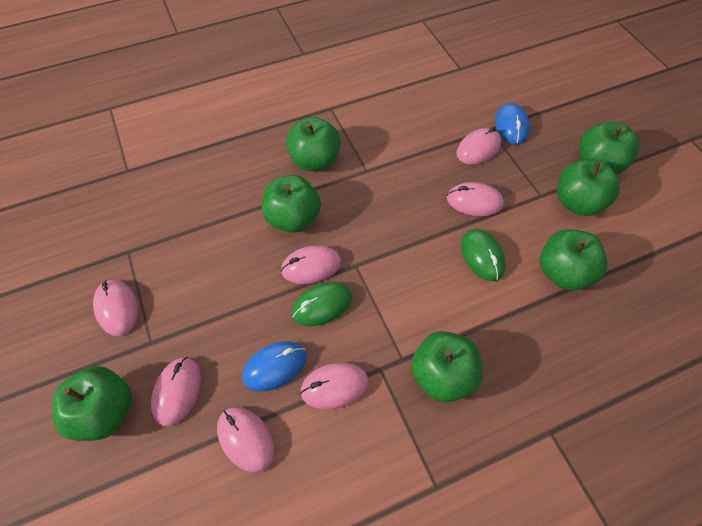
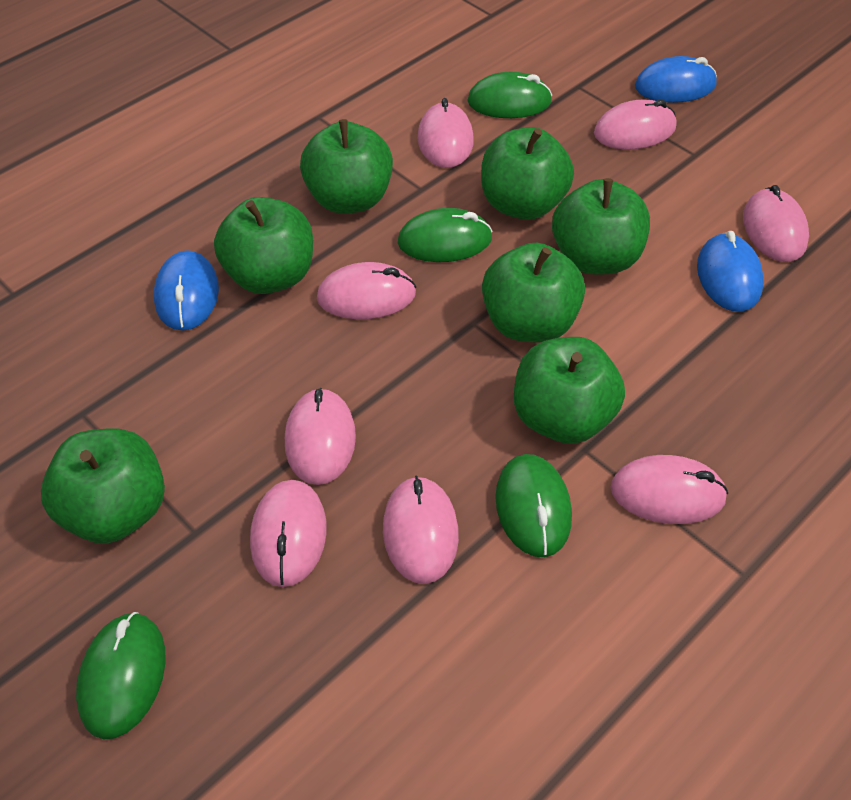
blue mouse: [242,341,306,392] [495,103,530,145] = 2 -> [154,251,219,330] [635,56,717,103] [697,231,764,312] = 3
green mouse: [292,282,352,326] [461,229,506,281] = 2 -> [76,612,166,739] [398,208,493,262] [467,72,552,118] [495,454,572,557] = 4
pink mouse: [93,280,138,336] [151,357,201,426] [217,407,275,473] [281,245,341,284] [300,363,369,409] [447,182,504,216] [456,128,501,164] = 7 -> [250,480,327,587] [285,388,356,485] [317,262,416,319] [383,475,459,584] [418,98,474,168] [594,99,676,150] [611,455,728,524] [743,185,809,262] = 8

